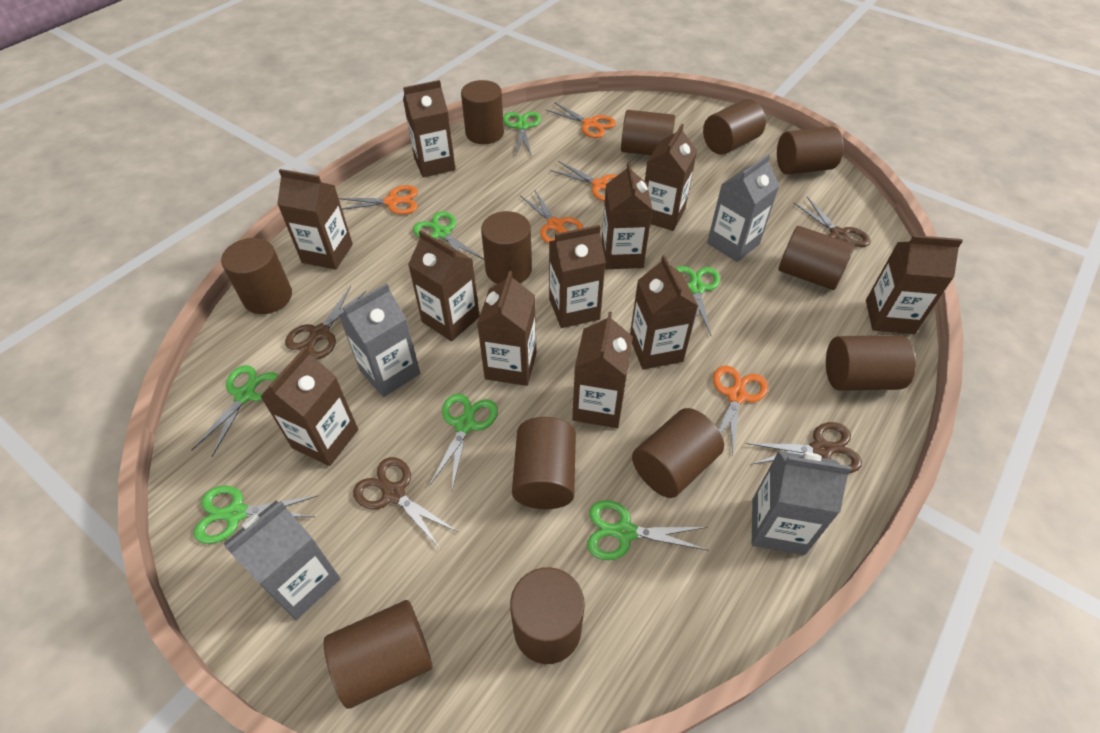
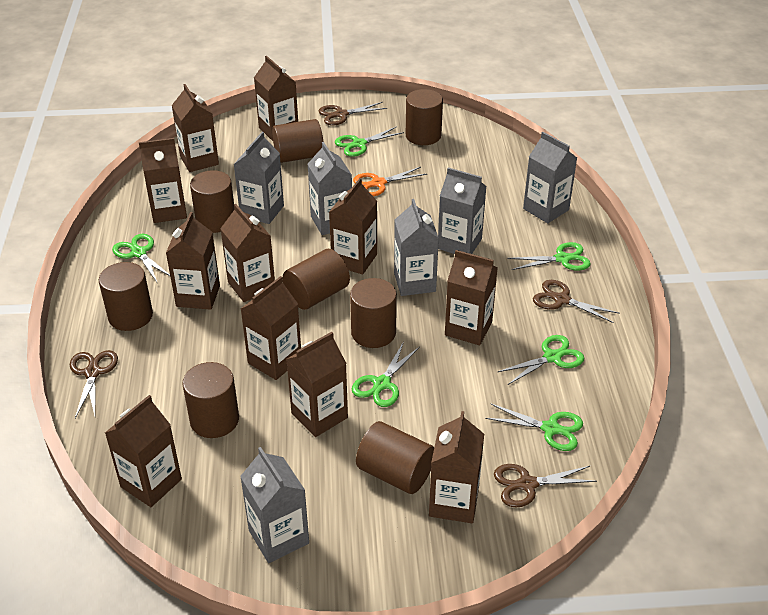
brown cylinder: [221,238,292,314] [324,600,432,709] [461,80,504,144] [481,211,532,284] [510,567,585,664] [512,417,576,509] [621,110,675,155] [632,408,724,498] [703,99,766,155] [777,126,844,175] [779,226,855,290] [826,335,916,391] = 12 -> [99,262,153,331] [182,362,239,438] [190,170,234,233] [272,119,323,163] [283,249,350,310] [350,278,397,348] [356,421,434,494] [406,89,443,145] = 8
green scissors: [192,365,278,457] [194,485,319,544] [413,211,484,259] [429,394,498,490] [503,111,541,155] [587,500,709,560] [675,266,720,335] = 7 -> [112,234,170,284] [335,126,404,157] [352,341,420,407] [485,403,583,451] [498,335,585,385] [507,242,591,271] = 6
grey carton: [223,501,341,620] [338,283,420,397] [707,154,780,262] [752,451,852,555] = 4 -> [233,132,284,224] [240,447,309,563] [308,142,352,235] [394,199,439,296] [438,167,487,254] [523,132,577,223] = 6
orange scissors: [339,185,418,215] [520,189,584,244] [546,102,616,138] [550,161,617,201] [713,366,768,454] = 5 -> [353,167,427,197] = 1

